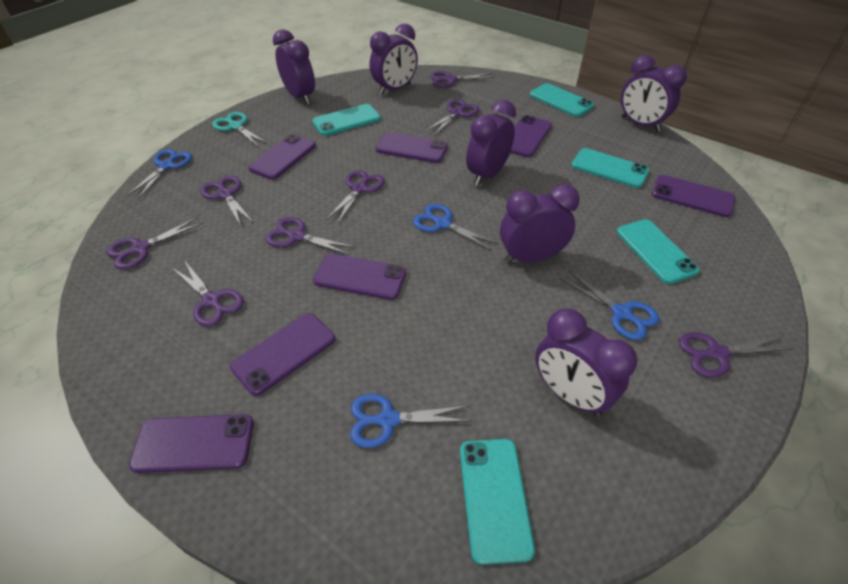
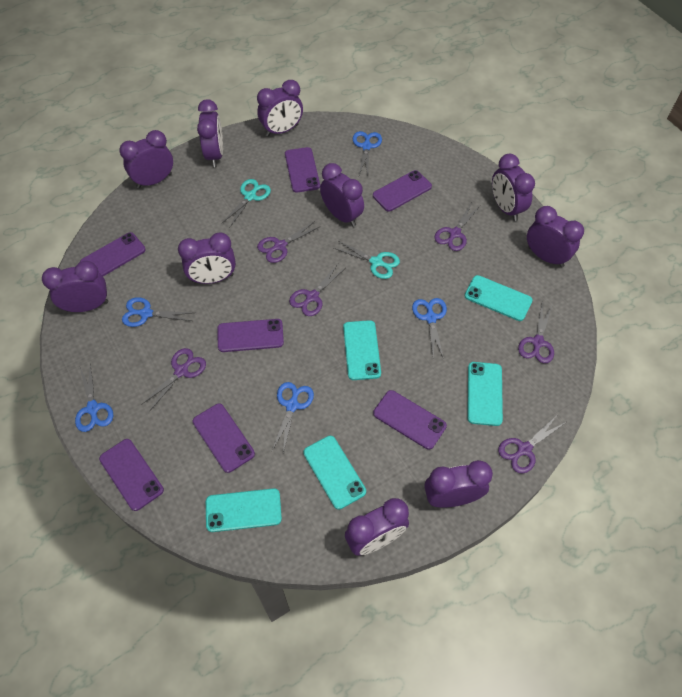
blue scissors: [127,149,192,199] [350,394,472,448] [413,203,499,251] [560,271,659,340] = 4 -> [75,364,113,432] [122,297,193,327] [272,382,314,453] [353,131,382,175] [412,298,447,359] = 5
purple clock: [273,29,315,104] [370,23,418,95] [466,100,516,186] [500,184,580,263] [535,309,638,416] [621,55,687,132] = 6 -> [42,261,108,312] [119,130,173,188] [178,233,236,284] [197,99,223,167] [257,80,303,137] [320,163,364,227] [345,498,409,556] [424,460,493,508] [492,154,535,221] [527,206,584,267] = 10
purple scissors: [107,217,203,270] [172,260,244,327] [200,175,254,226] [265,217,355,255] [326,170,385,224] [425,99,479,136] [430,71,495,88] [679,332,792,378] = 8 -> [141,348,206,410] [257,221,321,263] [289,264,345,316] [434,204,480,251] [498,416,566,473] [518,304,554,363] = 6
turquoise scissors: [212,112,268,147] = 1 -> [221,179,271,228] [334,241,400,279] = 2

